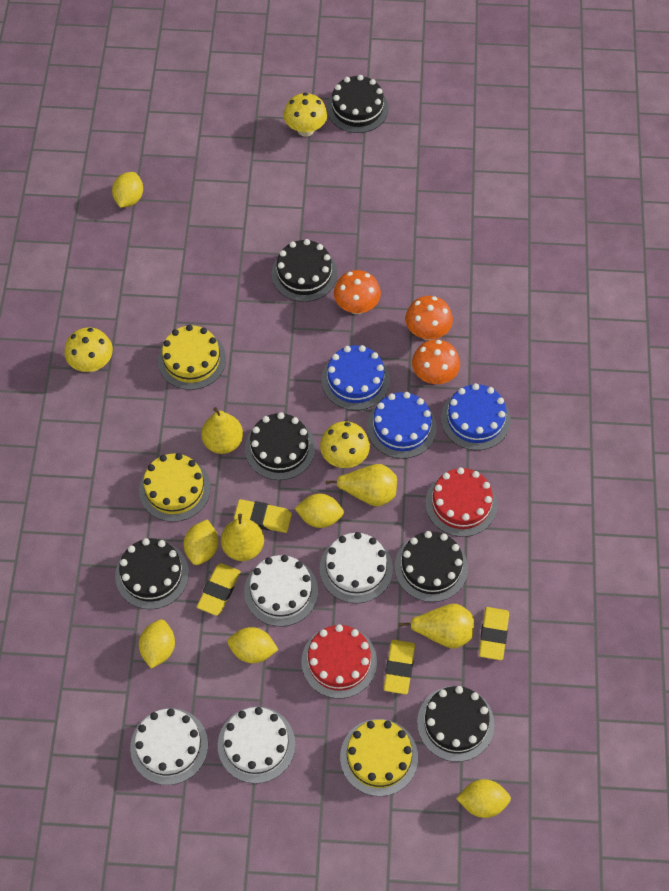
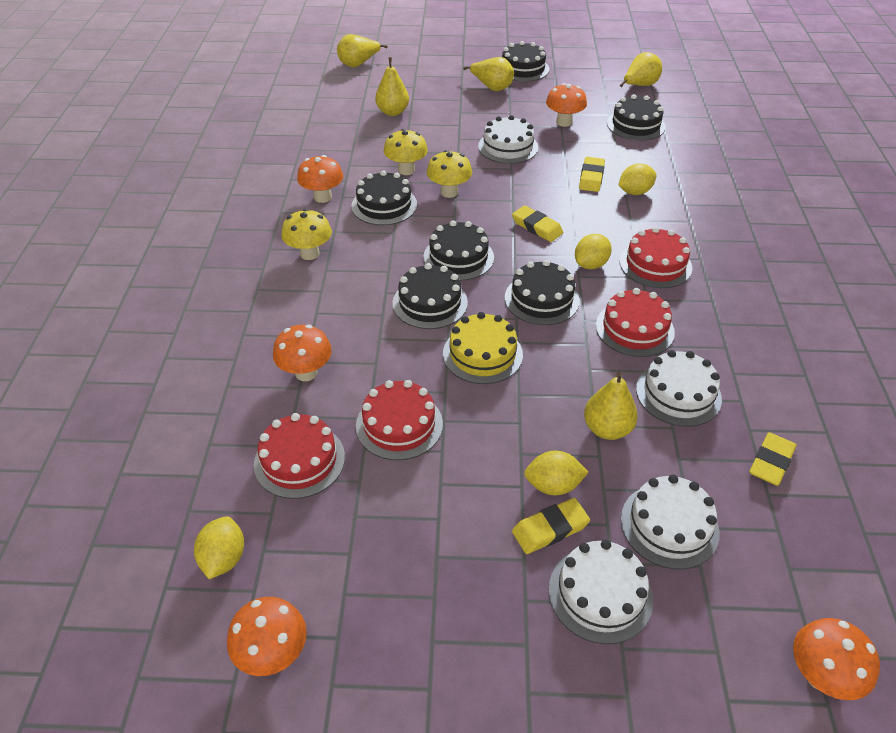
blue cake: [321,345,390,410] [367,392,437,459] [441,383,511,450] = 3 -> none = 0
orange mushroom: [334,270,381,314] [405,296,453,340] [412,339,460,384] = 3 -> [227,597,307,676] [273,325,332,381] [297,155,343,203] [546,83,587,127] [793,618,880,700] = 5
red cake: [302,624,377,699] [425,467,497,537] = 2 -> [254,413,345,499] [356,380,443,460] [596,288,675,357] [620,227,692,288] = 4
yellow cake: [139,453,211,522] [158,325,226,390] [340,719,418,796] = 3 -> [443,312,523,384] = 1
yellow lemon: [112,172,143,208] [139,619,175,669] [184,520,219,565] [227,627,279,663] [294,494,344,528] [456,779,511,818] = 6 -> [194,516,244,579] [524,451,588,495] [575,234,612,269] [618,163,656,195] = 4
yellow pear: [201,407,243,454] [221,514,264,561] [325,464,397,507] [398,604,474,649] = 4 -> [337,34,388,67] [375,57,409,116] [463,57,514,91] [584,372,638,440] [620,52,662,87] = 5

